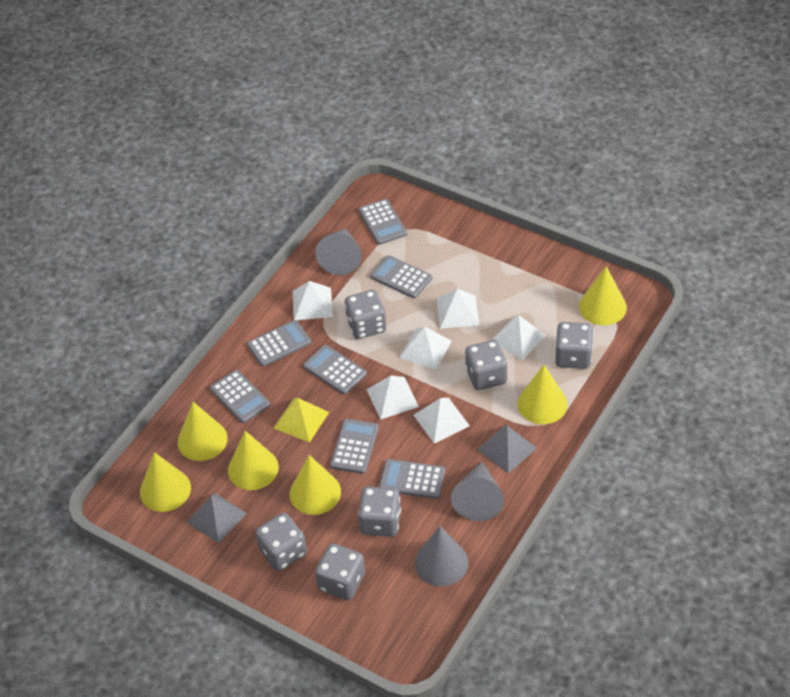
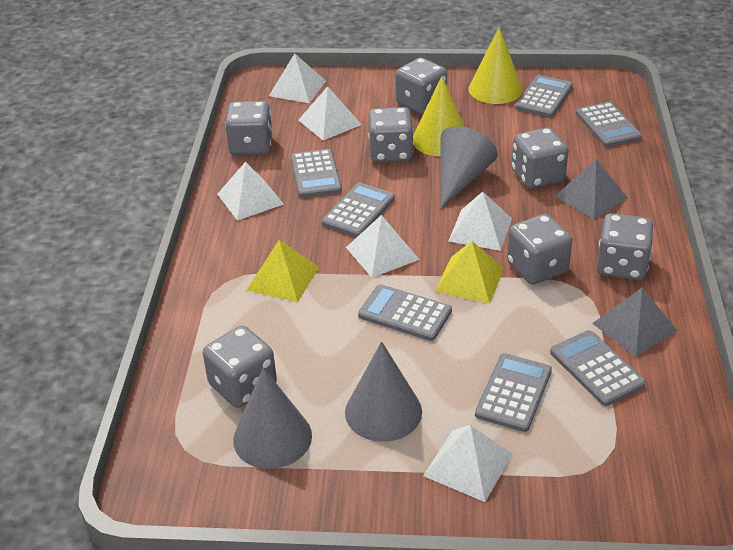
grey dice: [255,513,307,571] [315,543,365,600] [345,290,386,339] [358,486,401,537] [465,340,507,390] [555,322,594,369] = 6 -> [203,326,277,408] [225,101,273,155] [368,107,414,163] [396,58,447,114] [507,214,572,284] [511,127,569,189] [597,213,654,280] = 7
yellow cone: [140,452,191,512] [178,402,228,461] [228,431,279,490] [290,455,341,515] [517,365,568,424] [579,266,627,325] = 6 -> [413,76,464,156] [469,27,523,104] = 2
yellow pyramid: [274,398,329,443] = 1 -> [247,240,319,302] [435,241,504,304] = 2

